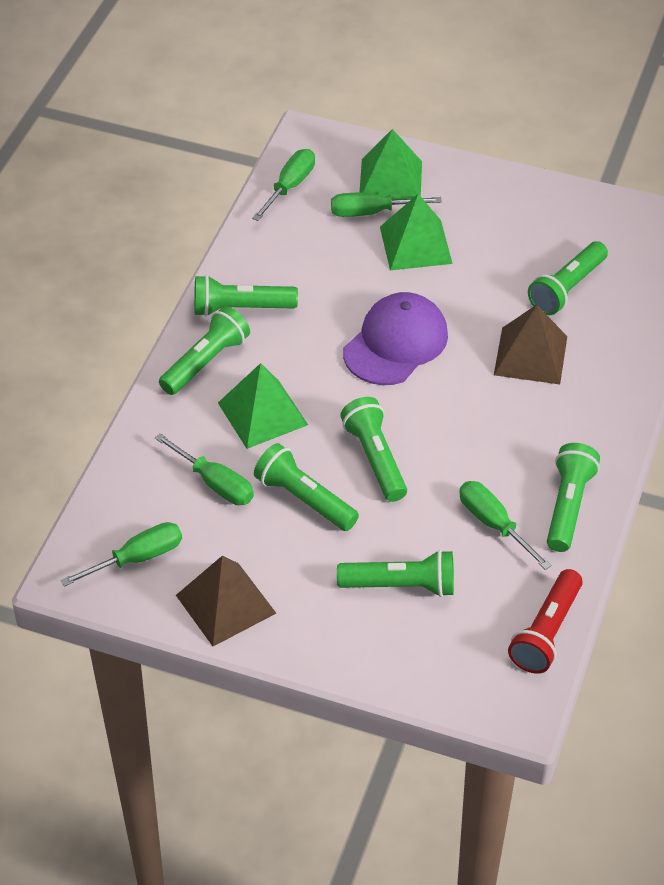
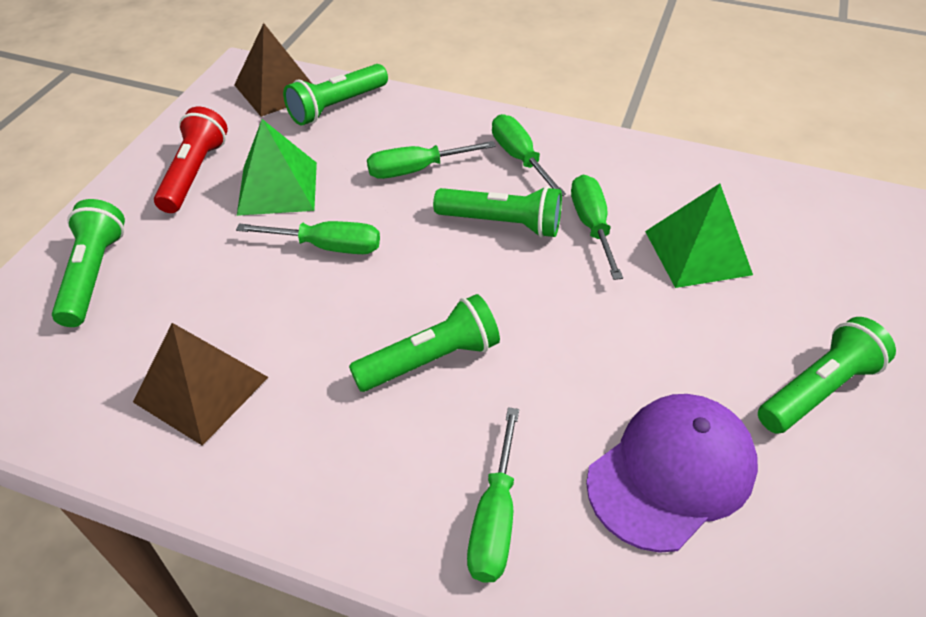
green flashlight: [159,306,250,395] [194,275,298,317] [254,443,359,531] [337,550,454,597] [340,397,407,502] [528,241,608,315] [547,443,600,552] = 7 -> [52,199,125,327] [283,64,388,126] [349,294,500,392] [433,186,562,238] [758,317,896,434] = 5
green pyramid: [218,363,308,449] [359,129,422,200] [380,194,453,270] = 3 -> [237,119,317,216] [645,183,753,288] = 2

